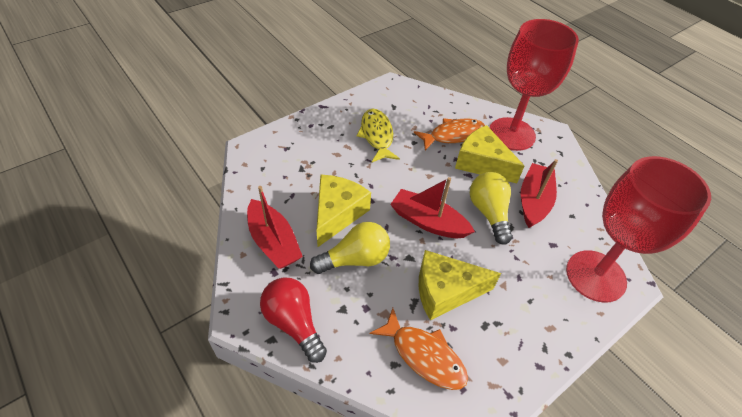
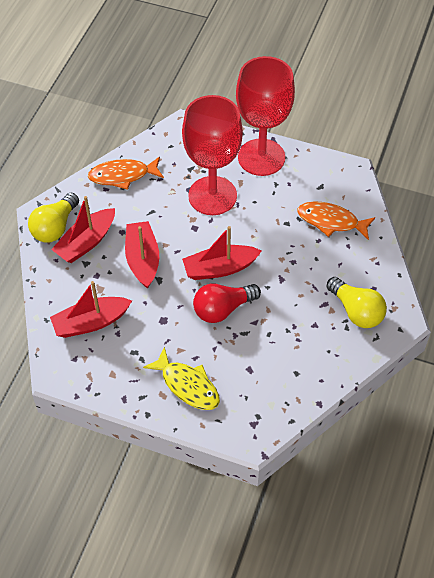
red boat: [247,186,303,269] [390,177,475,238] [521,159,558,228] = 3 -> [50,281,132,338] [51,196,115,263] [125,221,159,289] [182,226,262,280] = 4
yellow cheese: [317,174,371,247] [419,250,501,321] [455,125,524,183] = 3 -> none = 0

